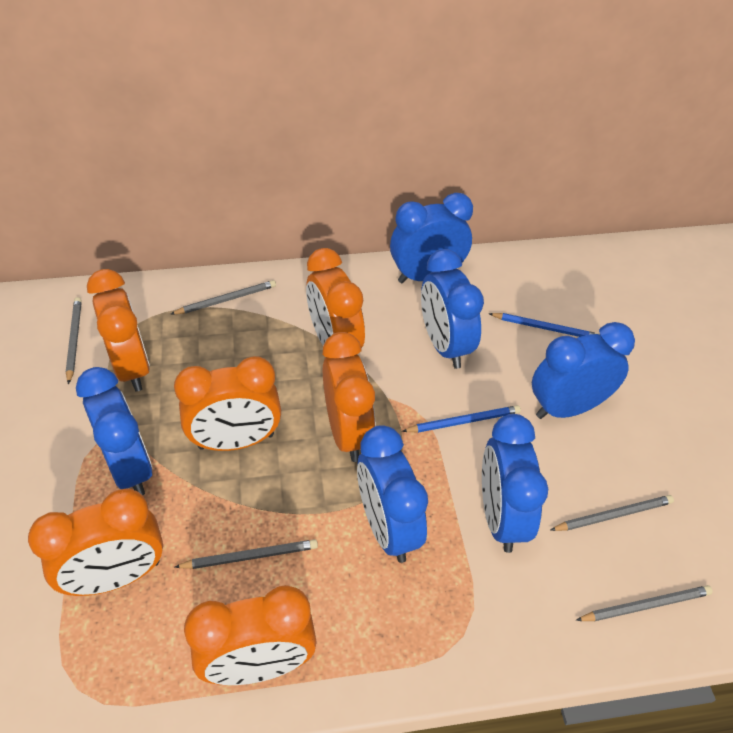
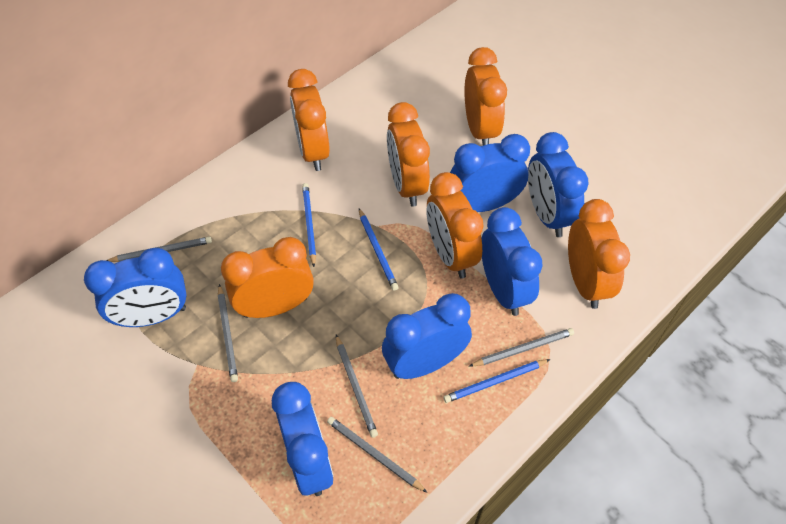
blue pencil: [402,405,521,433] [488,313,598,337] = 2 -> [302,183,316,267] [359,208,399,291] [443,359,550,403] = 3

